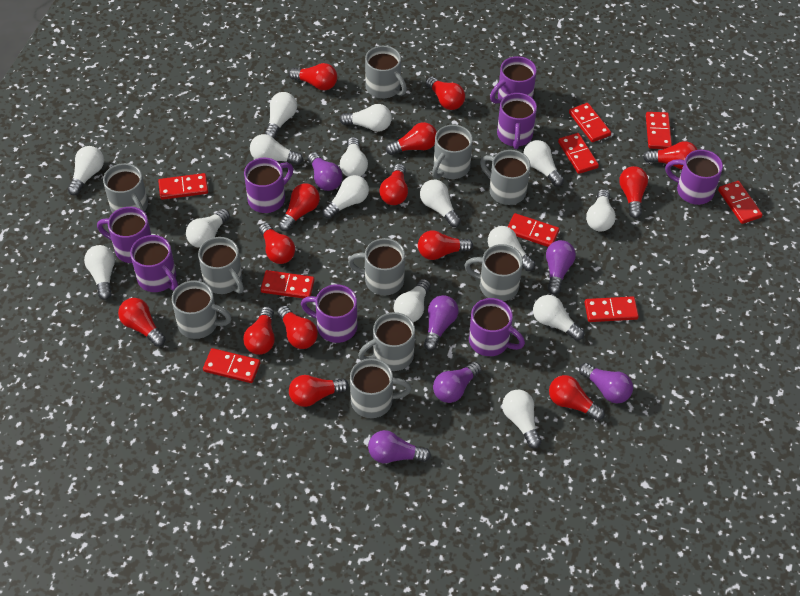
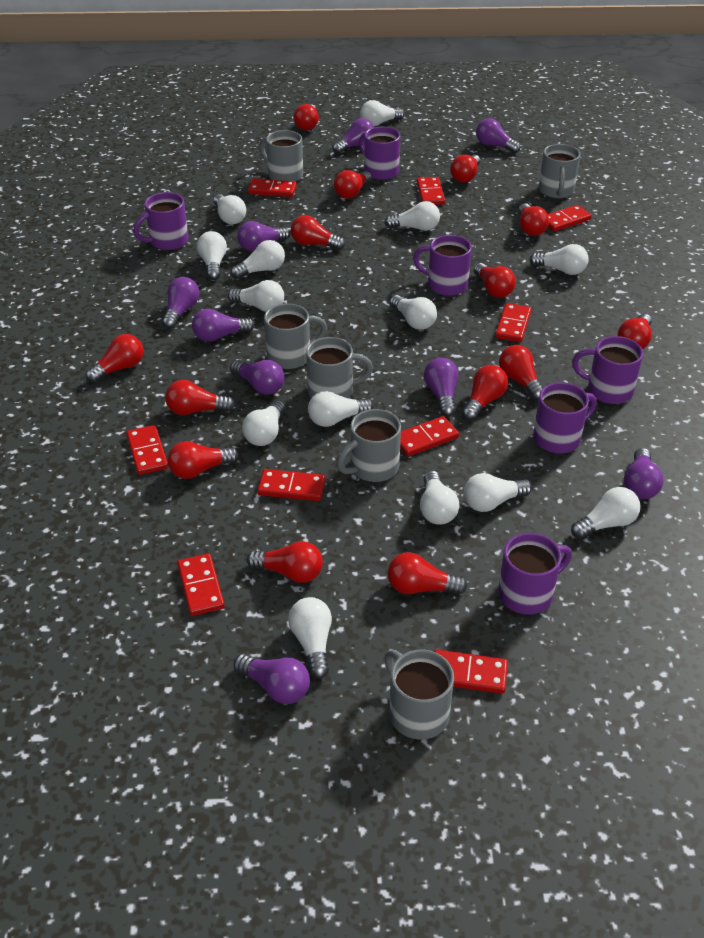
grey mug: [103,163,148,213] [172,280,232,339] [198,237,244,294] [348,238,405,295] [350,358,412,418] [358,312,415,371] [365,46,407,98] [432,125,473,179] [464,244,523,301] [480,150,530,205] = 10 -> [259,130,303,181] [264,303,327,369] [306,337,373,398] [337,409,401,482] [385,649,454,740] [539,144,580,198] = 6
purple light bulb: [307,152,343,191] [368,430,431,463] [424,295,459,351] [433,362,482,403] [546,240,576,294] [579,363,633,403] = 6 -> [162,277,199,329] [192,309,255,342] [230,360,284,395] [234,654,310,704] [237,221,290,251] [333,118,374,154] [424,358,459,417] [476,118,520,153] [624,448,664,499] = 9
purple mug: [97,207,151,263] [130,235,178,292] [244,158,293,213] [301,284,357,343] [469,298,525,356] [490,56,537,103] [497,93,537,149] [665,150,723,205] = 8 -> [133,192,189,250] [359,127,400,180] [413,235,472,296] [498,533,572,615] [533,382,597,453] [572,336,643,404] = 6
white light bulb: [68,146,104,195] [84,245,115,300] [186,209,230,248] [250,134,303,165] [265,92,297,139] [322,175,369,219] [339,104,392,132] [340,137,368,177] [394,279,431,322] [420,180,461,227] [488,226,535,271] [502,390,541,448] [523,140,564,187] [533,295,584,341] [586,189,616,232] = 15 -> [197,231,227,280] [214,194,246,224] [227,280,284,312] [231,240,285,279] [242,400,285,446] [288,597,332,679] [308,391,373,427] [360,100,405,126] [384,201,440,231] [390,295,437,330] [420,471,459,524] [464,473,532,512] [530,244,589,275] [571,487,640,539] = 14

